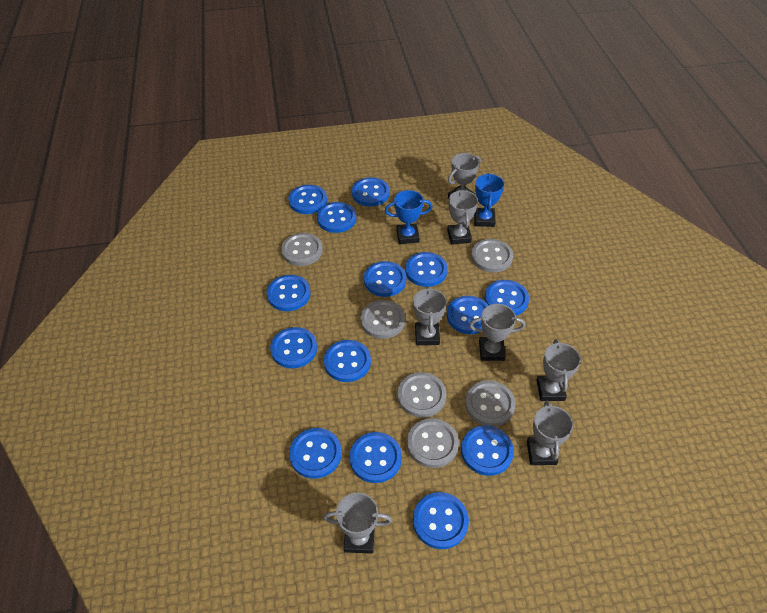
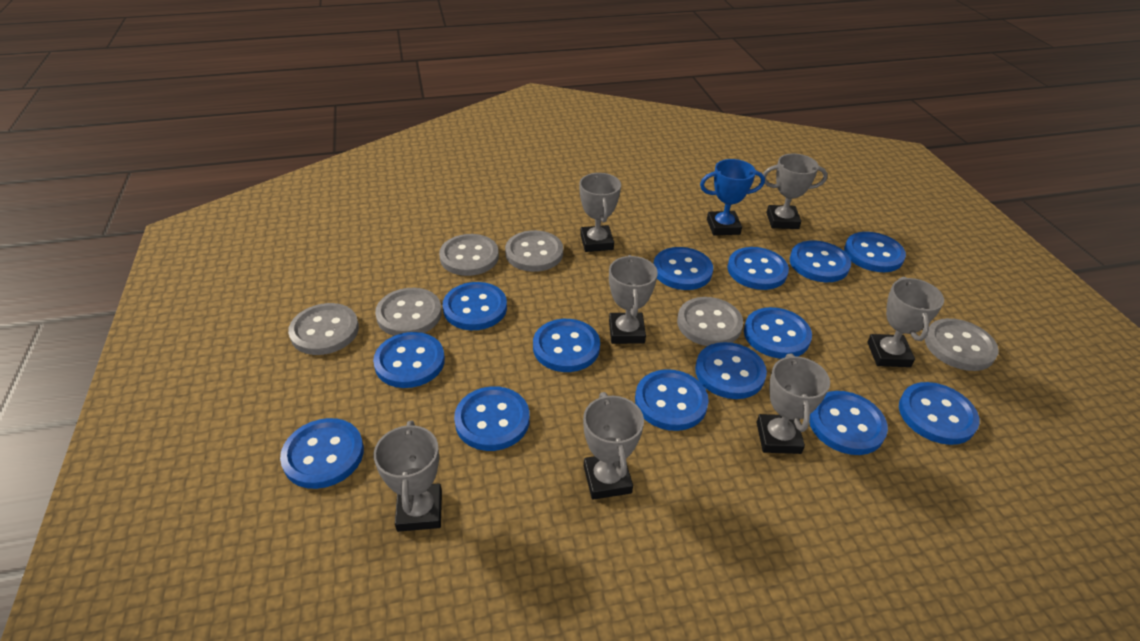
blue trophy: [385,190,432,244] [474,173,504,227] = 2 -> [700,159,765,236] = 1

